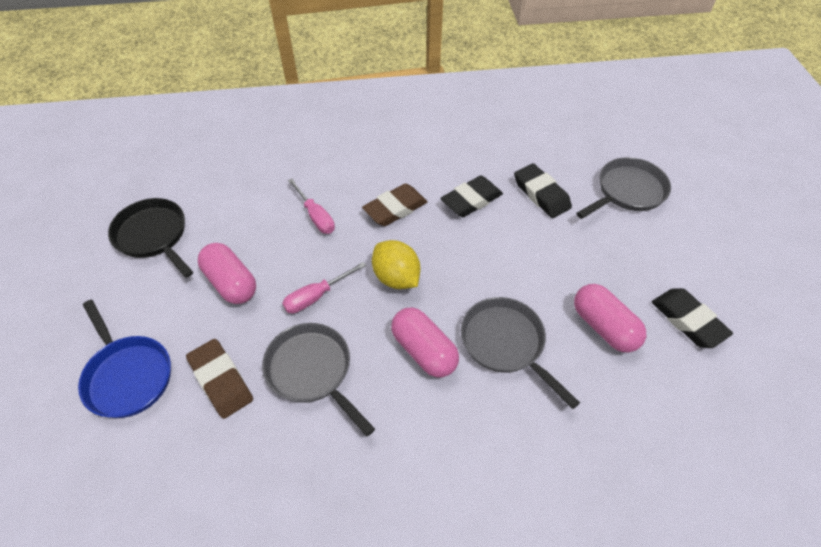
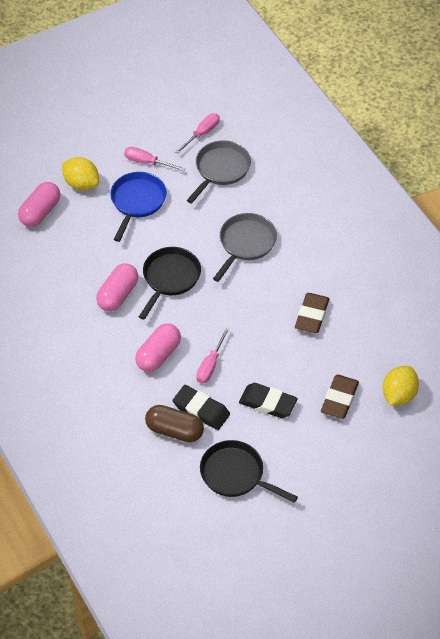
black eraser: [441,175,503,217] [514,163,572,218] [652,288,733,348] = 3 -> [173,385,230,430] [239,383,297,418] = 2
black pan: [108,198,193,278] = 1 -> [139,247,201,320] [200,440,298,503] = 2
brown capsule: none = 0 -> [145,405,204,442] = 1
grey pan: [262,323,375,437] [461,297,580,409] [576,157,671,219] = 3 -> [187,140,251,204] [213,213,277,282] = 2
pink screwdriver: [282,262,366,313] [288,179,335,234] = 2 -> [124,147,185,171] [175,113,220,154] [196,327,230,384] = 3
yellow lemon: [372,240,420,289] = 1 -> [62,157,99,190] [383,366,419,406] = 2

